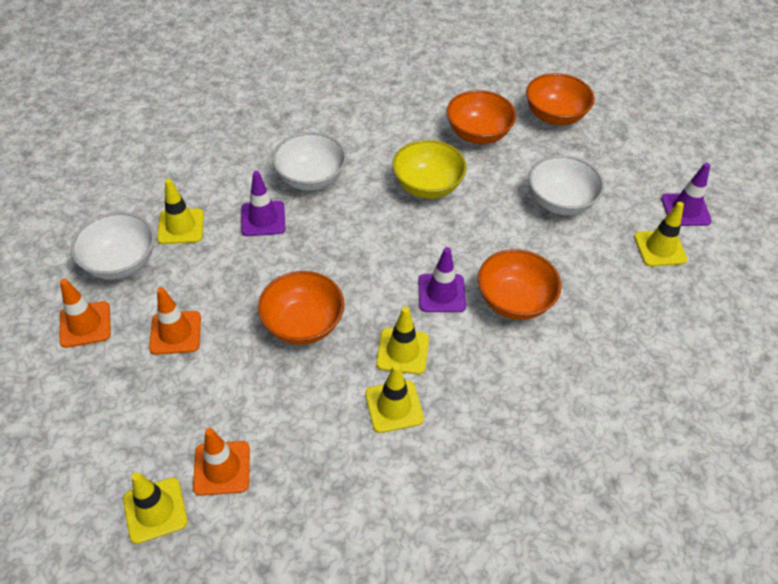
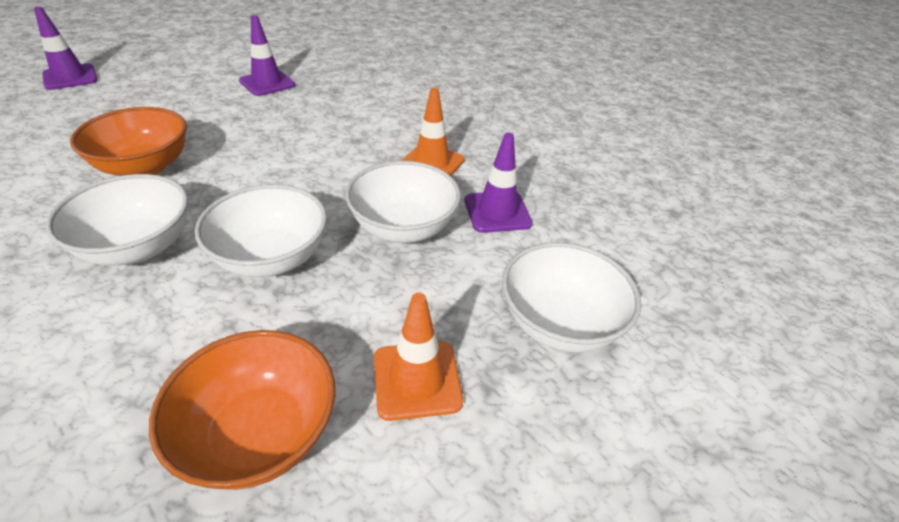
orange bowl: [258,271,345,345] [446,90,516,144] [478,249,562,320] [526,73,595,125] = 4 -> [70,107,187,176] [149,330,335,490] = 2
orange traffic cone: [59,279,111,348] [149,287,201,355] [193,428,250,496] = 3 -> [374,293,463,421] [401,88,465,176] = 2
white bowl: [71,212,155,280] [272,132,347,191] [529,155,604,215] = 3 -> [46,174,188,266] [195,184,327,277] [345,161,461,243] [502,242,641,353] = 4
yellow bowl: [392,140,467,199] = 1 -> none = 0
yellow traffic cone: [123,472,188,544] [157,179,204,244] [365,364,424,433] [376,307,429,375] [634,202,687,267] = 5 -> none = 0

